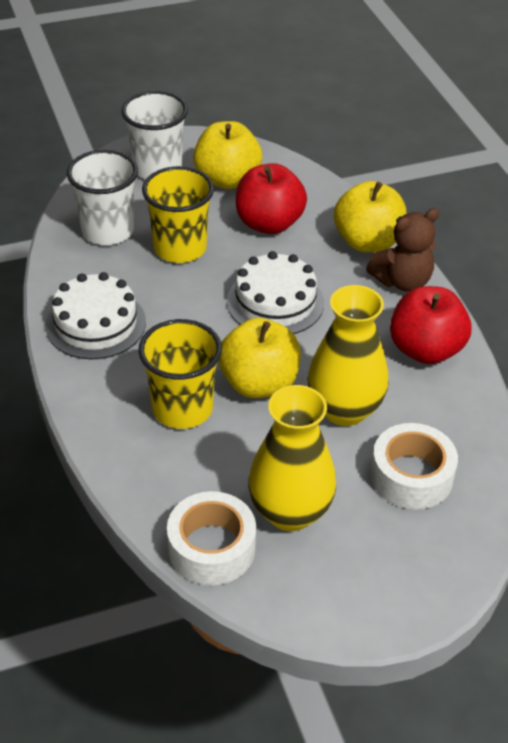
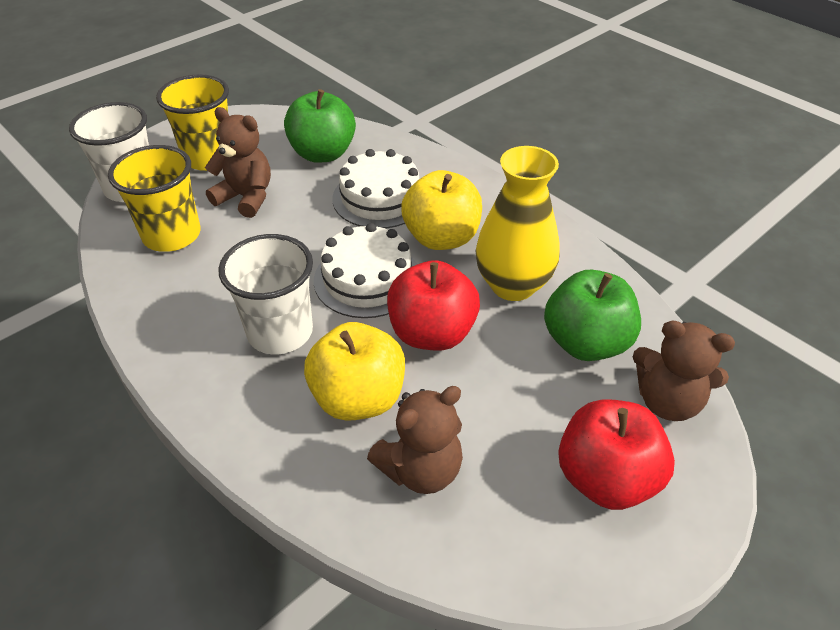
brown teddy bear: [366,208,440,292] = 1 -> [205,107,271,218] [367,386,463,494] [633,320,735,421] = 3
green apple: none = 0 -> [284,89,356,163] [544,270,641,361] = 2
white tape: [167,491,256,586] [371,423,458,510] = 2 -> none = 0
yellow apple: [193,121,262,189] [218,318,301,398] [334,181,406,252] = 3 -> [304,322,405,421] [401,170,482,250] = 2
yellow vase: [248,385,336,531] [307,285,389,426] = 2 -> [476,146,560,301] = 1

